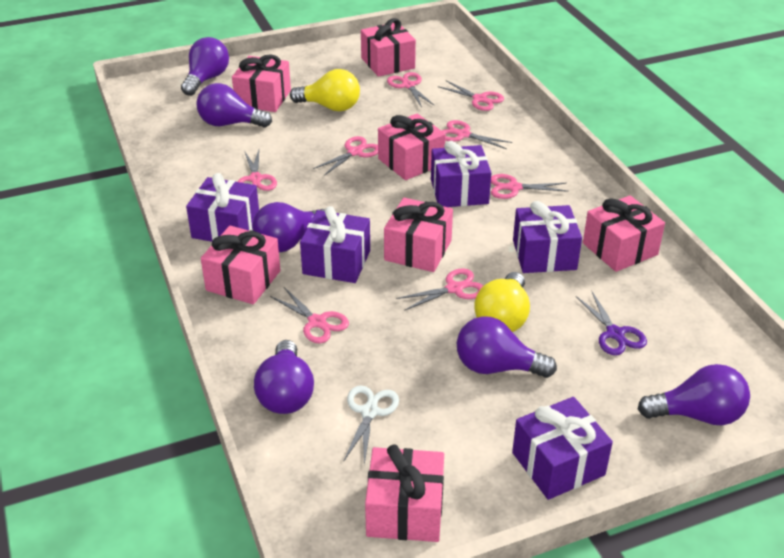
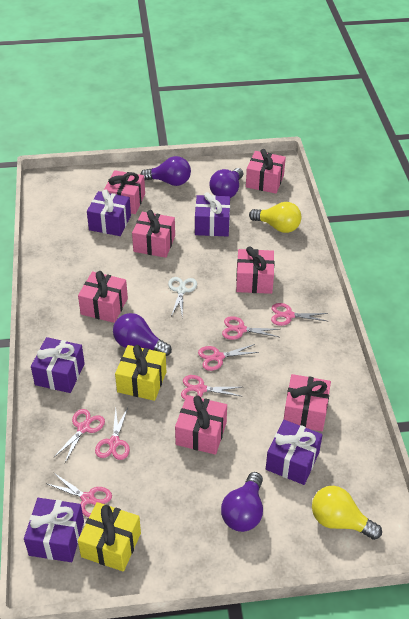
pink scissors: [237,150,277,191] [270,287,349,344] [313,136,378,176] [387,72,435,107] [396,268,483,311] [438,80,504,111] [442,120,512,149] [491,174,569,199] = 8 -> [47,473,112,518] [53,409,105,462] [95,408,130,460] [181,375,243,400] [198,344,259,371] [222,316,279,340] [271,303,328,326] = 7
purple light bulb: [181,37,229,96] [196,83,272,127] [252,202,325,252] [254,340,314,414] [457,317,557,378] [638,364,750,425] = 6 -> [113,313,172,356] [140,156,191,186] [209,168,243,198] [221,472,263,532] = 4
purple scissors: [576,292,647,355] = 1 -> none = 0
yellow gift: none = 0 -> [78,502,141,572] [115,345,166,401] = 2

